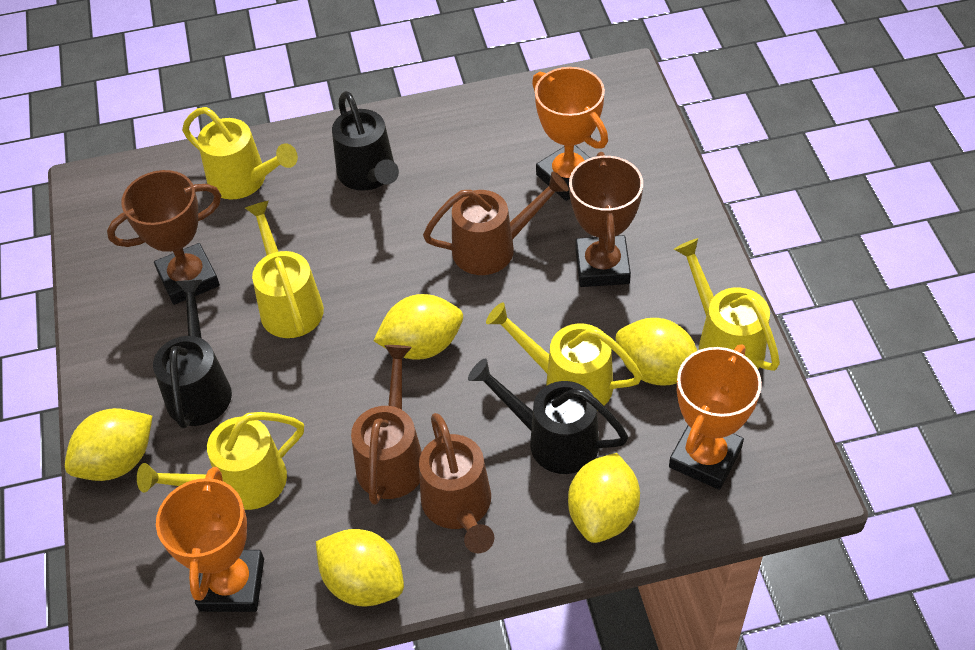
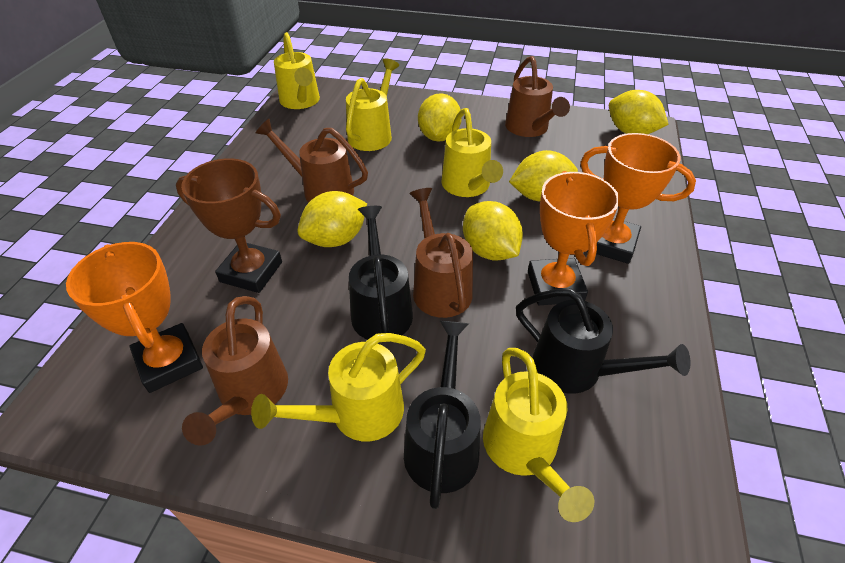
brown trophy: [107,170,222,305] [569,152,643,287] = 2 -> [176,158,282,293] = 1
brown watering can: [351,345,422,505] [419,413,494,553] [423,172,569,275] = 3 -> [182,296,288,446] [256,119,368,202] [409,188,473,318] [505,56,570,137] = 4

